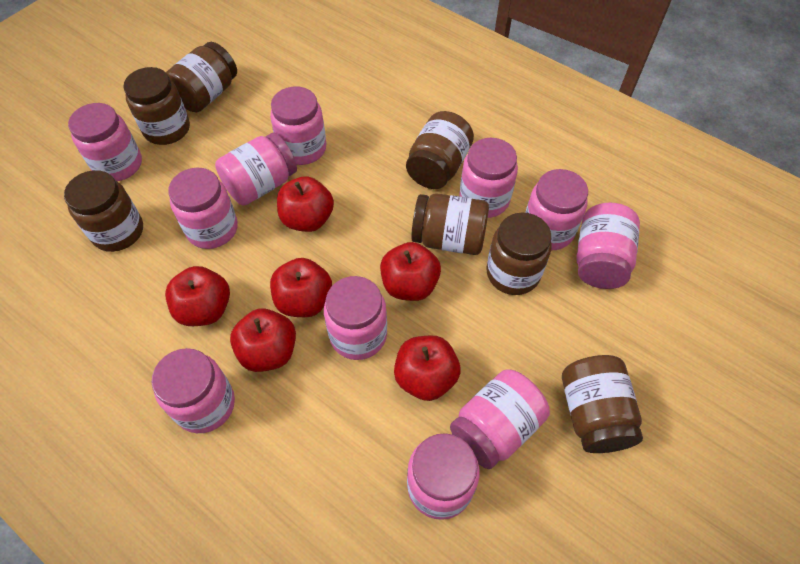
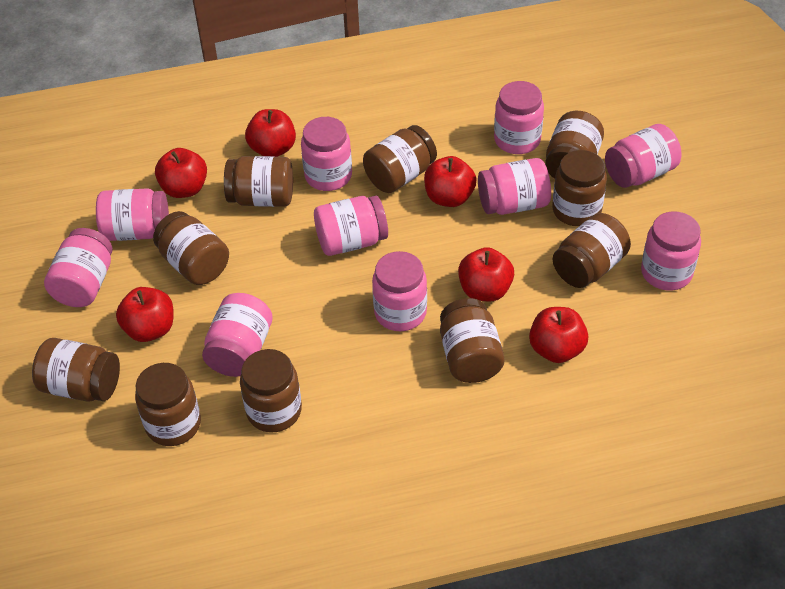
brown jar: [64,170,143,252] [123,67,190,145] [166,42,237,112] [406,111,474,189] [411,193,489,255] [486,213,552,295] [562,355,643,453] = 7 -> [32,338,120,402] [135,363,201,446] [153,211,229,285] [224,156,293,207] [240,349,302,432] [363,125,437,193] [440,298,505,383] [545,111,604,179] [552,150,607,226] [553,213,631,288] = 10
pink jar: [68,103,142,181] [152,348,235,433] [168,168,238,249] [215,132,297,206] [270,86,327,165] [324,276,387,360] [407,433,480,520] [450,369,550,469] [459,138,518,218] [525,169,588,250] [577,203,640,289] = 11 -> [44,228,112,307] [96,188,169,241] [202,293,273,377] [301,117,352,191] [314,196,388,256] [372,251,427,331] [478,158,551,215] [494,81,544,154] [605,124,681,188] [641,211,701,290] = 10

